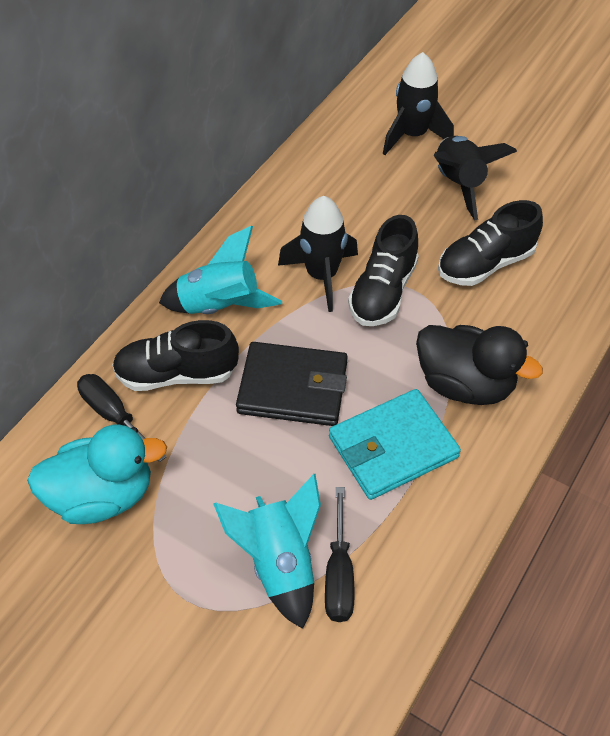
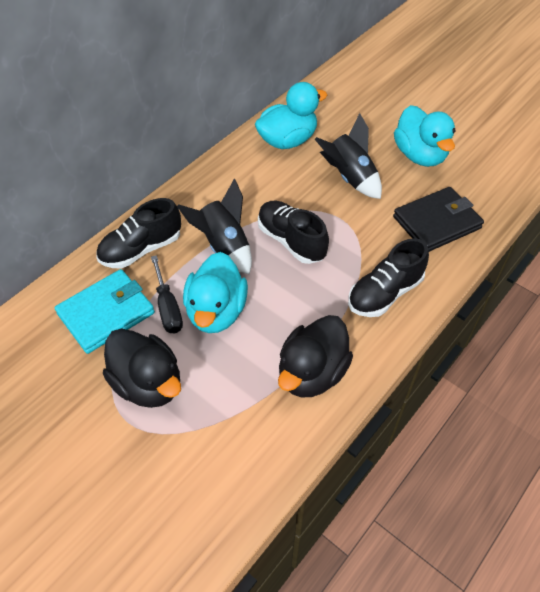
black duck: [416,325,543,405] = 1 -> [103,328,181,408] [278,315,353,397] = 2
black rocket: [278,196,358,312] [383,52,454,155] [434,136,517,220] = 3 -> [177,179,252,275] [315,113,382,199] = 2
black screwdriver: [77,374,166,462] [325,487,354,622] = 2 -> [151,255,183,333] = 1
turquoise duck: [27,424,167,524] = 1 -> [183,252,248,333] [255,82,327,149] [394,105,456,167] = 3
turquoise rocket: [159,226,282,314] [213,474,321,629] = 2 -> none = 0

